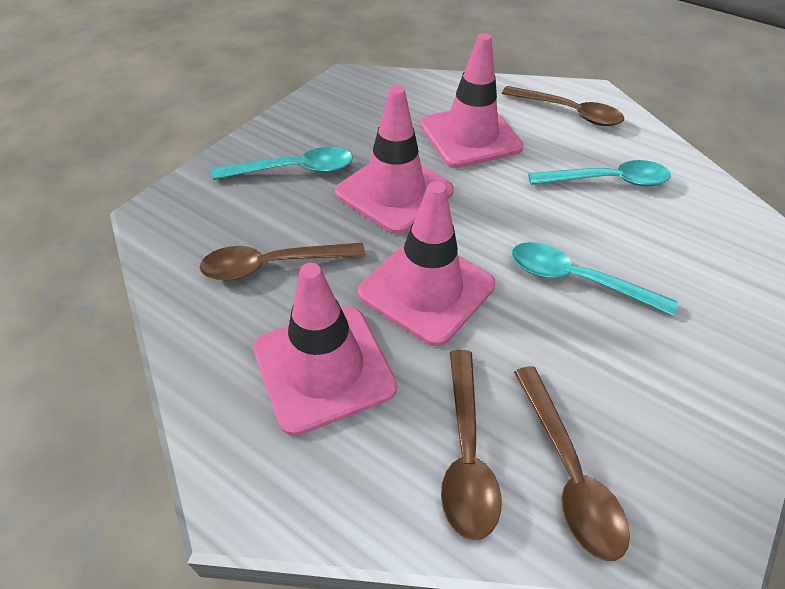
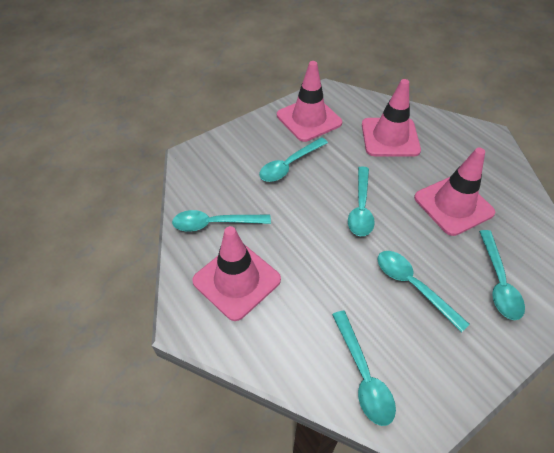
brown spoon: [200,243,365,280] [441,350,502,540] [502,86,624,126] [514,366,630,561] = 4 -> none = 0
turquoise spoon: [212,147,353,180] [512,242,677,316] [528,160,671,186] = 3 -> [172,210,271,232] [259,137,328,182] [332,311,396,426] [348,167,375,236] [377,251,470,333] [479,230,525,320] = 6

